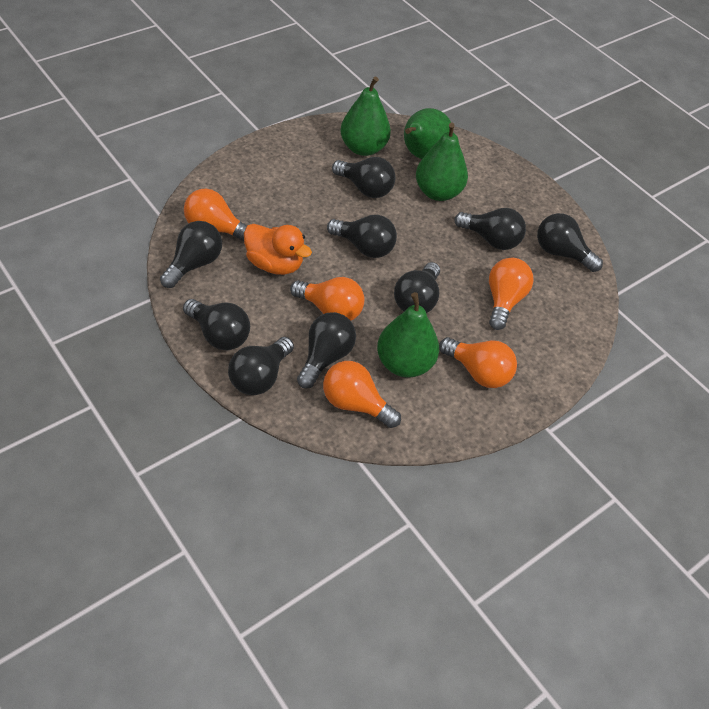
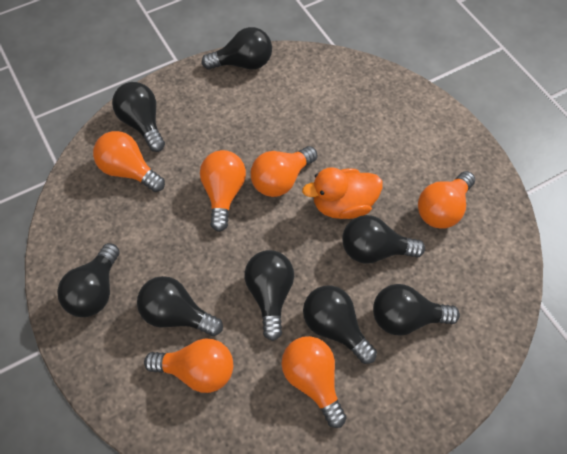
black light bulb: [160,221,222,288] [183,299,250,350] [228,337,294,395] [297,312,356,389] [327,215,397,258] [332,157,395,198] [394,262,440,313] [454,208,526,250] [537,213,603,272] = 9 -> [57,243,120,317] [112,82,165,152] [137,276,223,336] [202,27,272,70] [245,250,294,341] [303,286,377,364] [342,215,425,264] [373,284,460,336] = 8
green pear: [340,76,391,156] [377,292,439,378] [404,108,451,159] [416,123,468,201] = 4 -> none = 0
orange light bulb: [184,189,247,241] [290,277,365,321] [323,361,401,428] [439,337,517,388] [489,258,534,330] = 5 -> [93,131,165,192] [144,338,233,393] [200,150,246,232] [251,146,318,197] [281,336,346,428] [418,171,475,229] = 6

